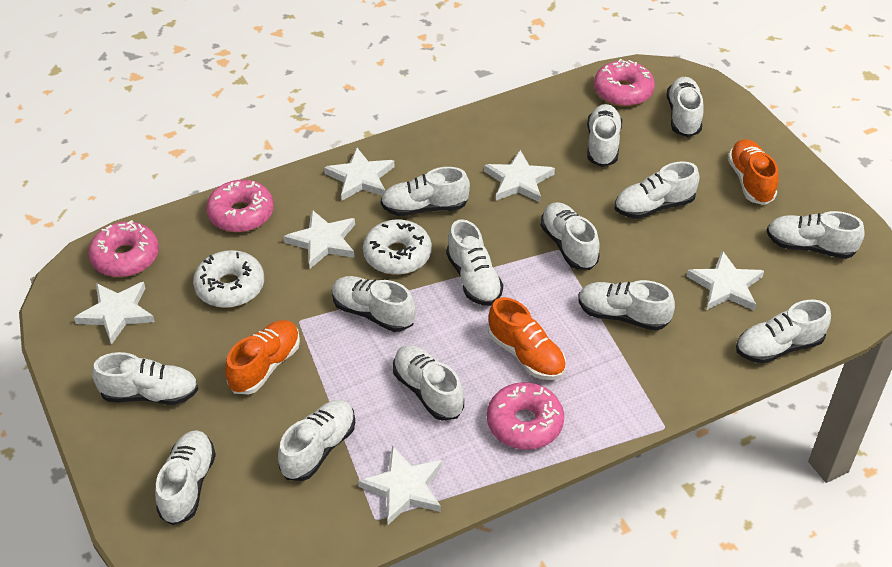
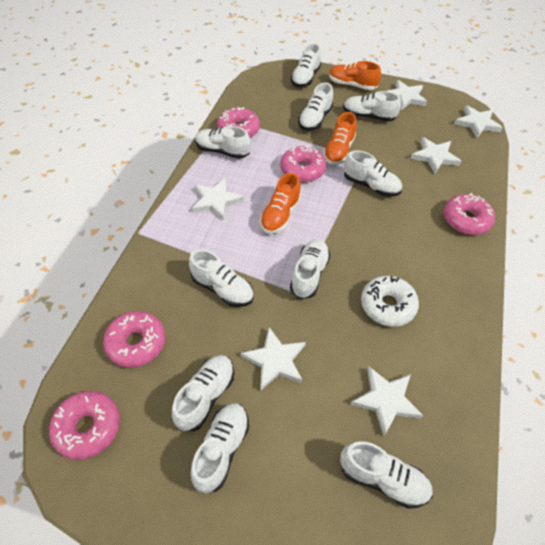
pink donut: [88,220,159,277] [206,180,274,232] [487,382,564,450] [594,59,655,107] = 4 -> [49,391,120,460] [103,311,165,368] [217,107,260,138] [280,145,326,182] [443,193,495,235] = 5
white donut: [193,250,264,308] [363,219,432,275] = 2 -> [361,276,419,327] = 1
white shoe: [92,352,198,405] [155,430,216,525] [278,400,355,481] [332,276,416,332] [381,167,470,216] [393,345,464,421] [446,219,503,306] [540,202,600,270] [578,280,675,331] [587,104,622,167] [615,162,700,219] [667,77,704,137] [736,300,831,364] [767,211,865,259] = 14 -> [172,355,234,431] [189,249,254,307] [191,403,249,493] [195,126,251,159] [290,239,330,299] [291,43,321,87] [298,83,333,130] [340,441,433,509] [343,91,401,121] [344,150,402,197] = 10

